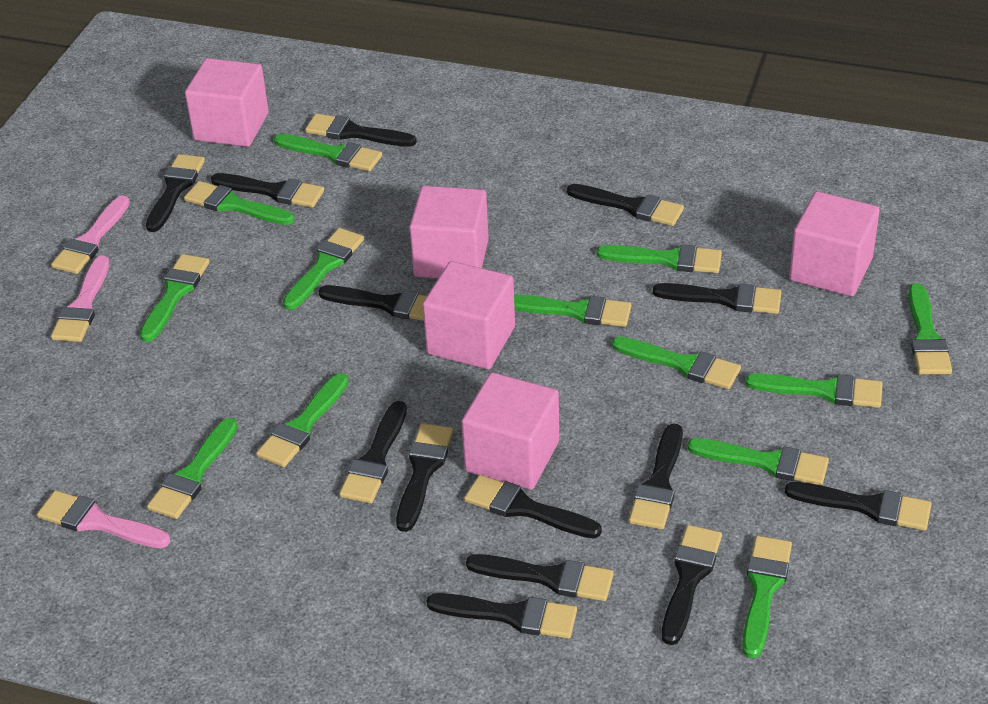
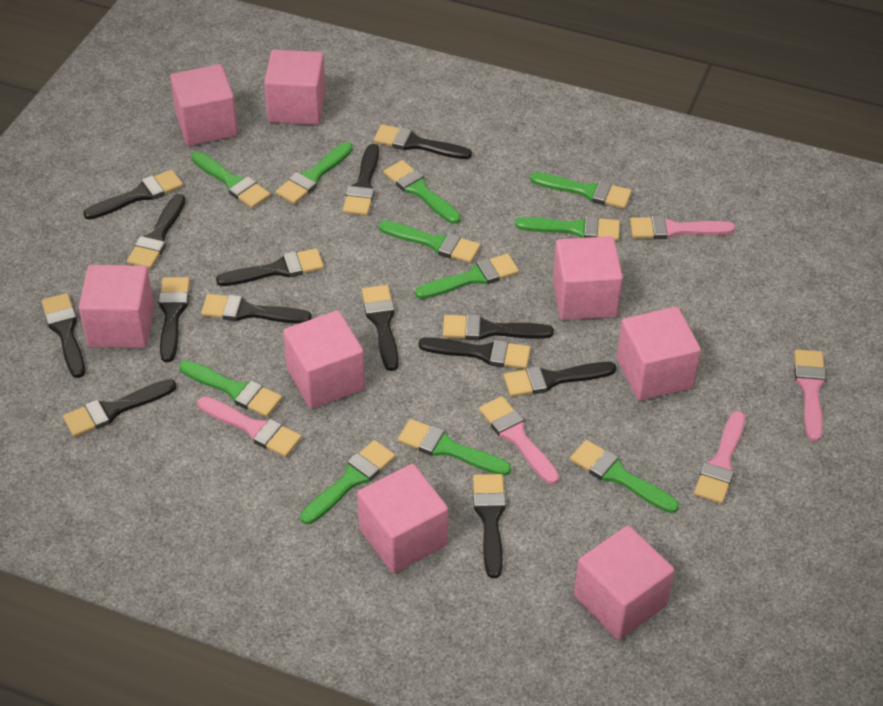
green brush: [140,254,210,342] [147,418,238,519] [184,181,294,225] [256,373,349,467] [274,134,382,171] [283,228,364,310] [514,295,631,327] [597,245,722,273] [612,336,741,389] [687,438,829,485] [742,536,792,658] [745,373,883,408] [908,283,952,375] = 13 -> [179,360,282,417] [191,151,270,208] [276,142,353,204] [300,440,395,524] [379,221,481,263] [383,160,461,224] [398,419,511,476] [415,254,519,299] [515,216,620,241] [530,172,632,209] [570,440,679,513] = 11
pink brush: [37,490,171,548] [51,195,130,274] [51,256,110,342] = 3 -> [197,396,302,457] [479,396,559,485] [630,216,735,239] [694,411,745,504] [794,350,826,442] = 5
pink cube: [185,58,269,147] [409,186,489,278] [423,261,515,369] [461,372,559,490] [789,191,880,297] = 5 -> [79,265,154,348] [170,64,238,146] [264,50,326,125] [283,310,365,409] [357,464,448,573] [553,236,623,320] [574,525,674,640] [617,307,701,401] = 8

